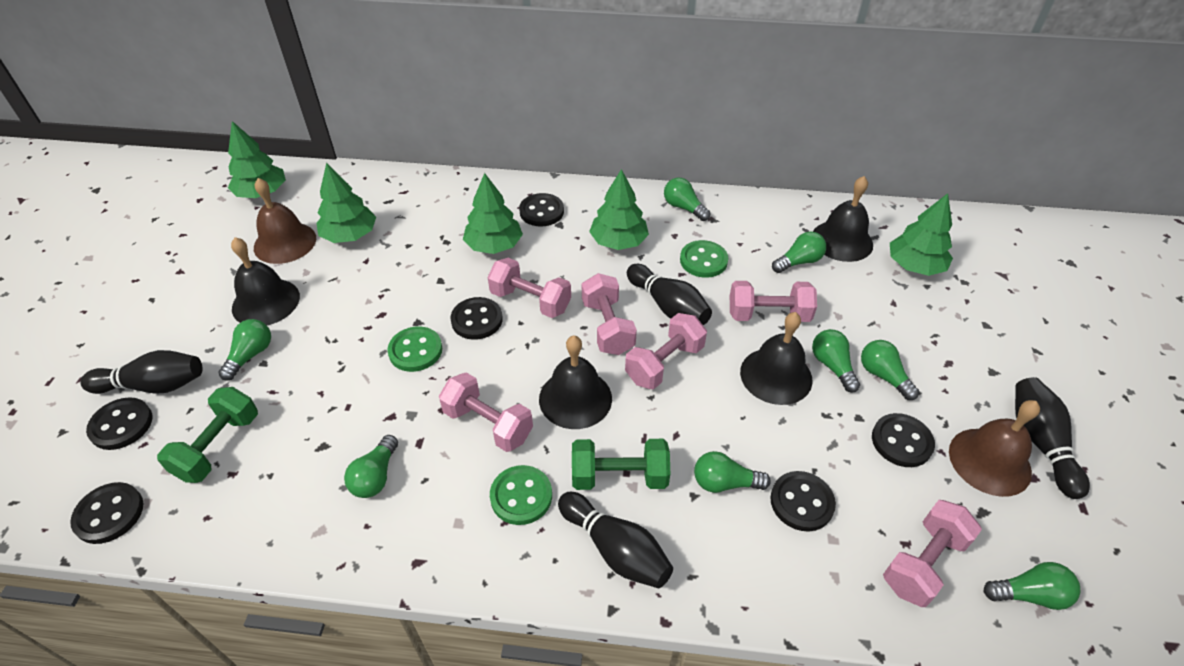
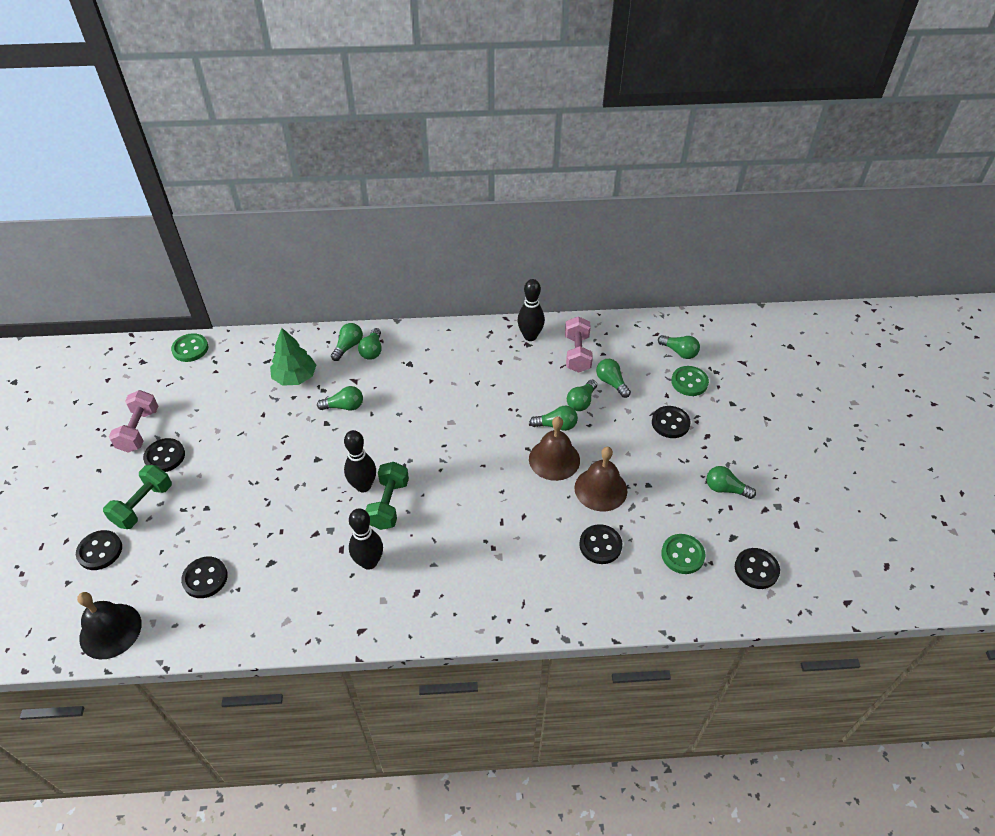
black bell: [231,237,300,325] [539,336,612,429] [740,312,813,405] [813,176,873,262] = 4 -> [77,592,142,659] = 1
black bowling pin: [80,350,203,394] [558,492,673,588] [627,264,712,325] [1015,377,1090,499] = 4 -> [344,430,376,493] [349,508,383,570] [518,279,545,341] = 3
green tree: [228,121,286,198] [316,163,376,243] [463,173,523,254] [589,169,649,250] [890,193,953,276] = 5 -> [270,328,316,386] = 1
pink dumbbell: [439,372,533,452] [488,258,571,318] [582,273,637,355] [625,313,707,389] [730,281,817,322] [883,500,982,607] = 6 -> [109,390,158,453] [565,316,593,373] = 2

